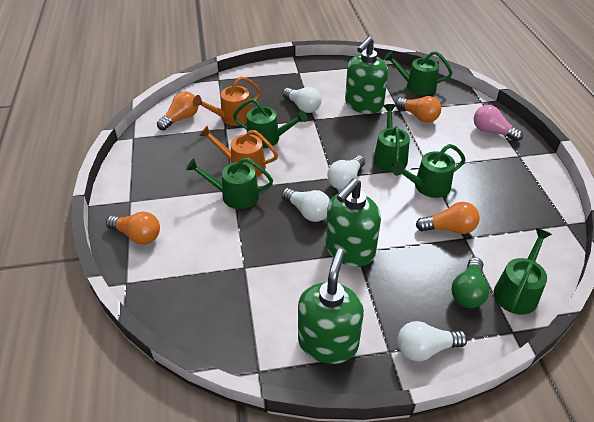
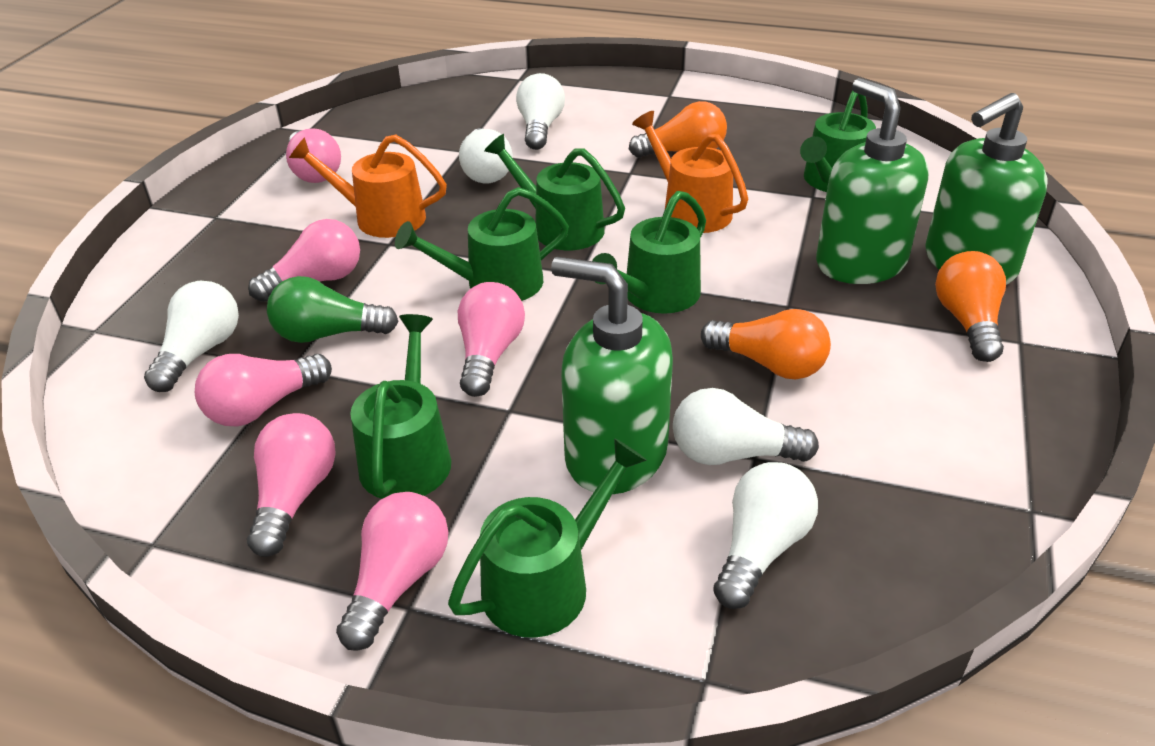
orange light bulb: [106,212,160,244] [157,92,198,131] [396,96,441,123] [416,202,480,234] = 4 -> [629,101,727,158] [701,309,831,379] [935,251,1006,362] = 3
pink light bulb: [474,105,523,141] = 1 -> [195,354,332,426] [247,413,336,557] [248,219,360,302] [286,128,341,183] [336,492,449,651] [458,282,525,397] = 6
white light bulb: [281,188,330,222] [282,87,321,113] [327,155,365,190] [397,321,467,361] = 4 -> [144,281,239,392] [459,128,513,183] [516,73,565,150] [673,388,819,465] [713,462,818,609] = 5

